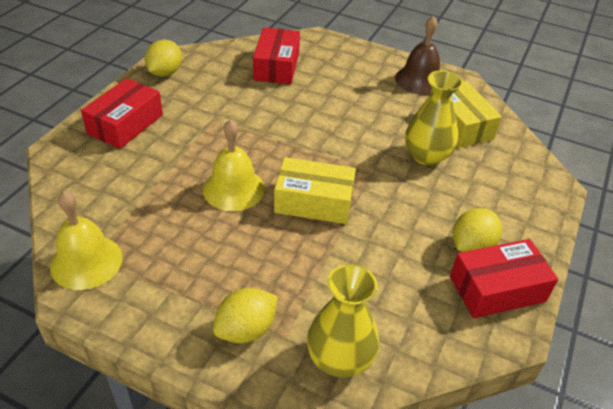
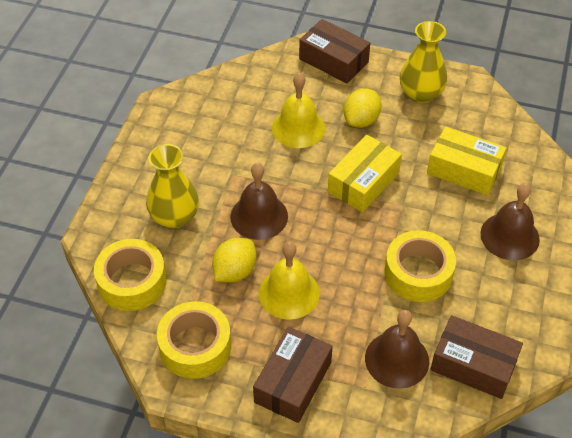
brown bell: [395,16,440,95] = 1 -> [230,163,288,240] [365,310,429,389] [480,183,540,261] = 3
brown box: none = 0 -> [253,327,333,423] [299,19,370,84] [430,315,523,399] = 3
red box: [81,78,163,149] [253,27,300,85] [450,239,558,318] = 3 -> none = 0
yellow lemon: [145,40,182,77] [213,288,278,343] [453,208,502,252] = 3 -> [212,238,256,283] [343,88,382,128] = 2
yellow tape: none = 0 -> [94,239,166,311] [157,301,231,379] [385,230,456,302] = 3

